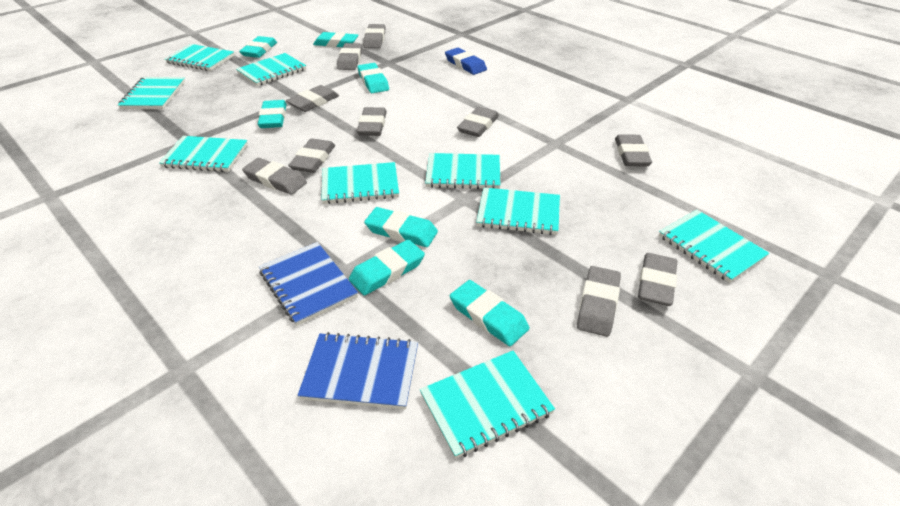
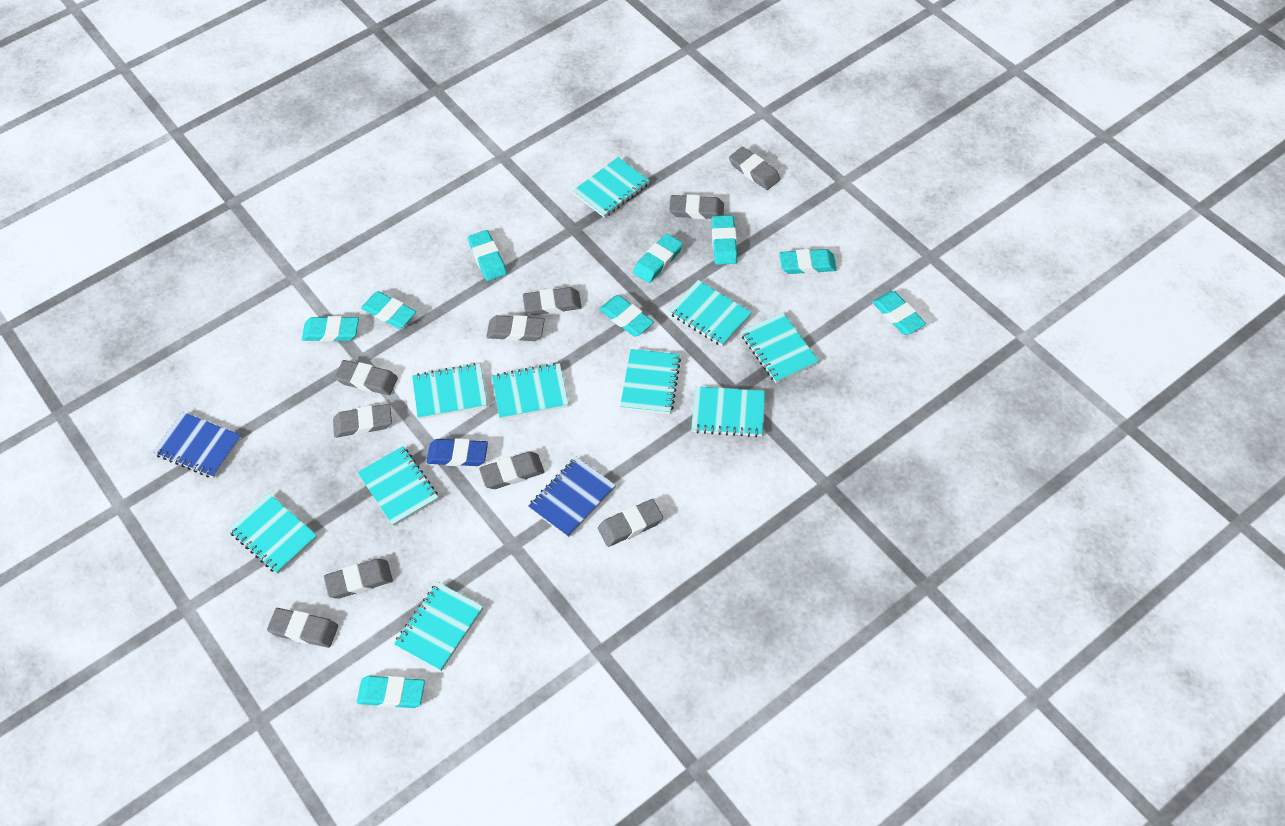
turquoise eraser: [239,36,277,58] [258,100,286,128] [313,32,358,47] [349,240,425,295] [357,63,389,93] [364,207,438,247] [450,280,530,346] = 7 -> [302,316,359,342] [357,676,425,708] [361,291,416,329] [468,230,507,281] [599,295,654,336] [633,234,683,283] [712,215,737,265] [779,249,836,274] [872,291,926,335] = 9
turquoise notebook: [118,77,185,109] [159,136,248,172] [165,44,235,71] [236,53,306,86] [321,162,399,204] [420,351,555,459] [425,153,500,189] [476,187,560,235] [659,210,770,283] = 9 -> [228,493,317,574] [357,446,439,526] [394,582,483,671] [412,363,487,419] [492,363,569,420] [573,157,650,218] [620,349,681,414] [669,280,752,347] [691,386,765,437] [741,312,819,383] = 10

